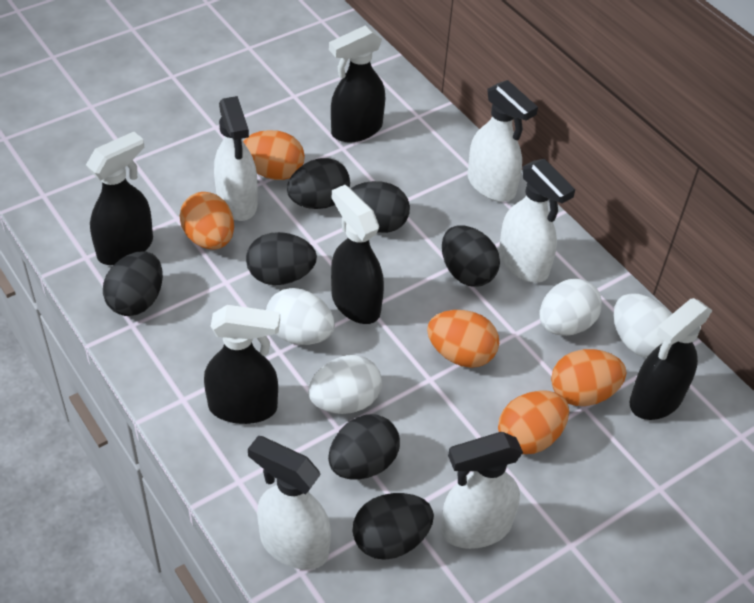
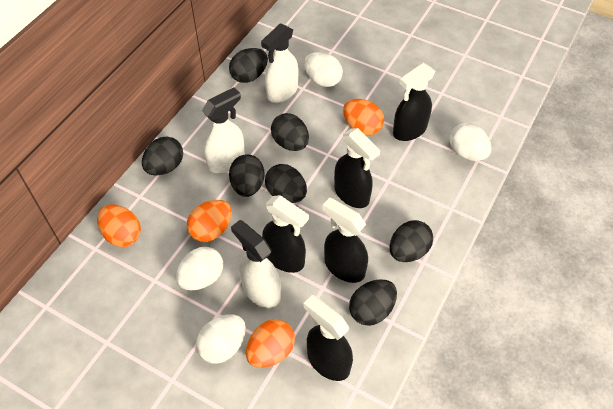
orange egg: [179,192,234,250] [243,130,305,180] [427,310,499,368] [498,391,569,454] [551,349,626,406] = 5 -> [97,204,141,247] [187,200,232,242] [246,319,295,368] [343,99,384,136] = 4
white spray bottle: [214,96,258,221] [248,436,331,570] [441,432,523,549] [467,80,538,202] [499,159,575,283] = 5 -> [202,88,245,173] [231,220,281,308] [261,23,298,103] = 3

